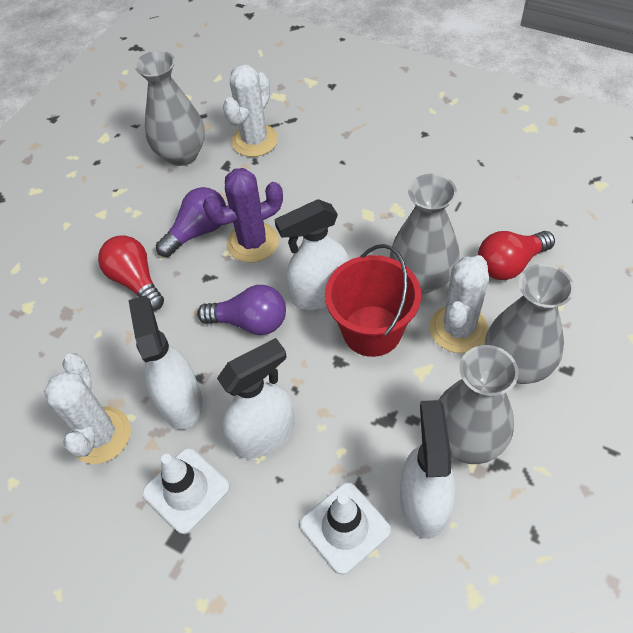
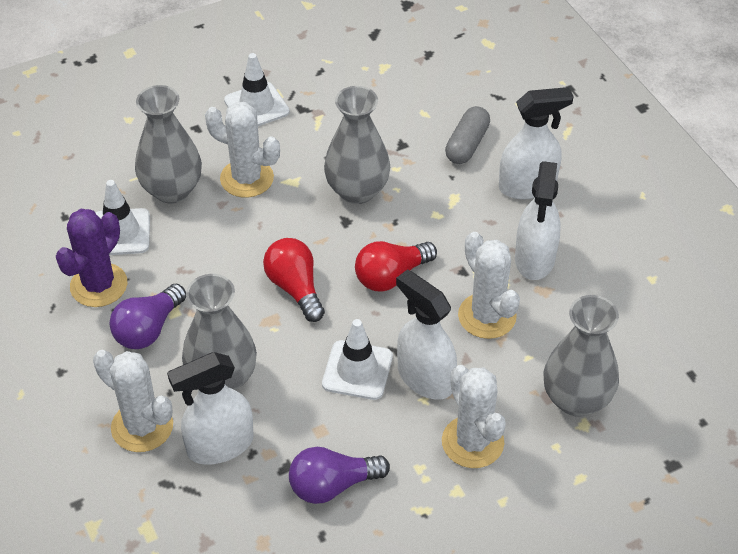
grey capsule: none = 0 -> [445,106,490,164] = 1
red bucket: [325,244,421,357] = 1 -> none = 0
white cactus: [44,354,131,464] [223,65,278,157] [429,255,489,353] = 3 -> [93,350,173,452] [205,102,280,198] [442,365,506,468] [458,232,520,339] = 4
white traffic cone: [143,448,230,534] [300,482,391,575] = 2 -> [96,180,150,255] [224,53,290,126] [322,319,393,400] = 3

